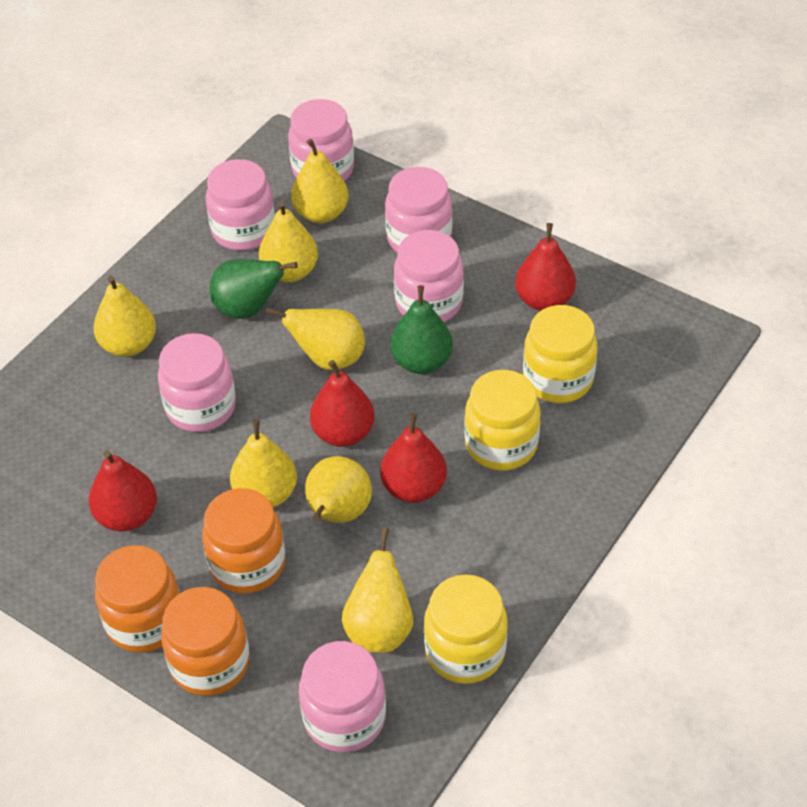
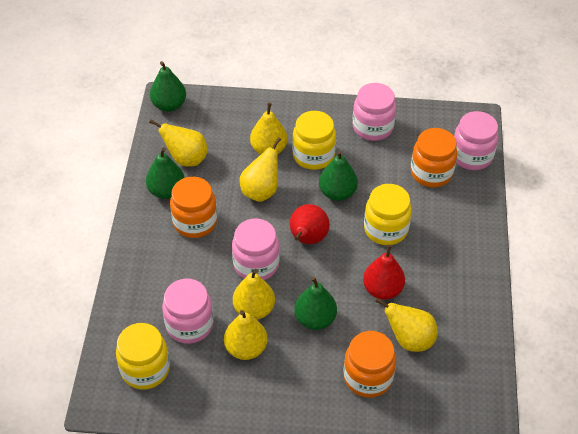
green pear: [209,259,298,319] [390,285,453,374] = 2 -> [146,147,185,199] [150,61,186,112] [294,276,337,330] [319,151,358,201] = 4
pink jar: [158,333,236,432] [206,159,275,251] [288,99,354,181] [299,641,386,753] [385,167,453,253] [394,230,464,322] = 6 -> [162,278,214,344] [232,218,280,280] [353,83,396,141] [454,111,498,170] = 4
red pear: [89,450,157,532] [310,360,375,447] [380,413,447,503] [515,223,576,311] = 4 -> [290,204,330,244] [363,245,405,300] = 2
yellow pear: [94,275,156,357] [230,419,297,507] [259,201,318,282] [266,308,365,370] [291,139,349,223] [305,456,372,523] [342,528,413,653] = 7 -> [149,119,208,167] [224,310,267,360] [233,269,275,320] [240,137,281,202] [250,103,288,155] [375,298,438,352] = 6

